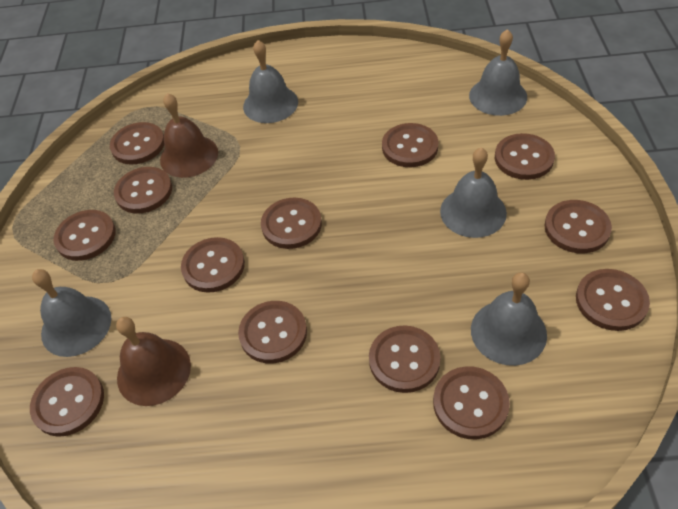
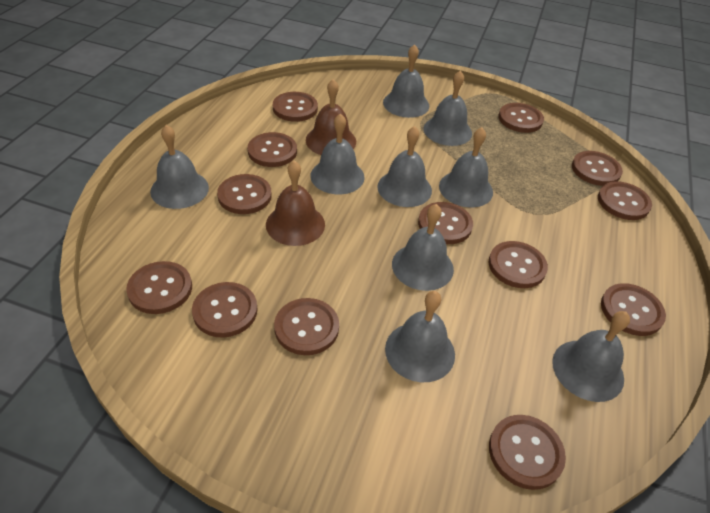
grey bell: [32,269,111,357] [243,40,298,123] [440,147,507,238] [469,29,527,116] [471,272,547,366] = 5 -> [150,125,209,209] [310,113,365,194] [377,126,432,207] [383,44,429,118] [385,291,455,382] [392,204,454,291] [424,70,472,146] [439,127,493,208] [552,311,630,402] = 9

